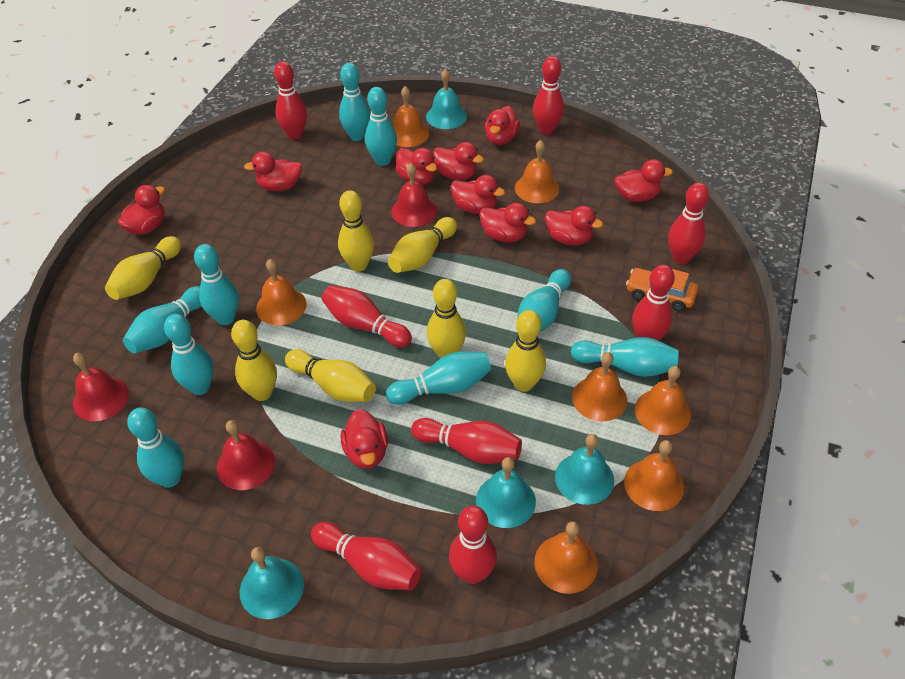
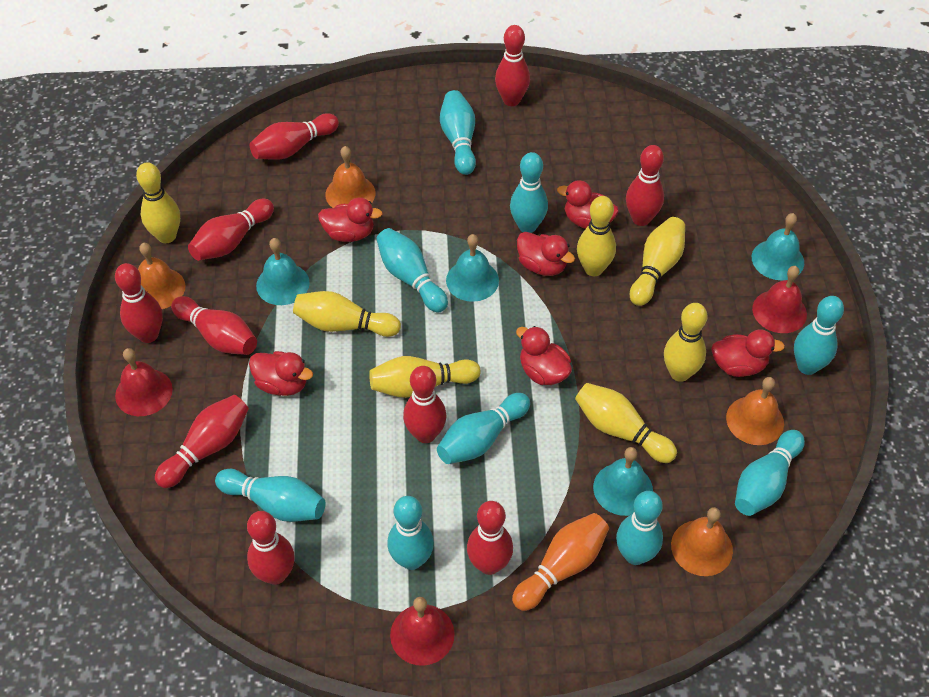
orange bell: [256,259,307,325] [393,86,429,147] [515,140,559,203] [534,521,598,594] [572,352,627,421] [624,440,684,511] [635,366,691,435] = 7 -> [138,243,185,309] [325,146,376,208] [671,507,733,576] [726,377,784,445] = 4
orange bowling pin: none = 0 -> [512,513,609,611] = 1
orange car: [626,268,698,312] = 1 -> none = 0
red bowling pin: [274,62,307,140] [311,522,421,590] [322,285,412,348] [411,418,522,464] [449,506,497,584] [533,56,564,135] [632,265,675,341] [668,183,709,264] = 8 -> [115,263,163,343] [155,395,249,488] [171,296,257,355] [188,199,274,261] [247,511,295,585] [250,113,339,160] [403,366,446,443] [467,501,513,575] [495,25,530,106] [626,145,664,226] = 10
red duck: [118,185,165,235] [244,152,302,191] [340,409,388,469] [395,148,437,185] [433,142,484,180] [451,175,505,214] [479,203,536,243] [485,106,520,145] [545,206,603,246] [615,159,673,202] = 10 -> [249,351,313,396] [318,197,383,242] [516,326,572,385] [517,232,575,276] [557,180,618,229] [712,329,785,377] = 6

